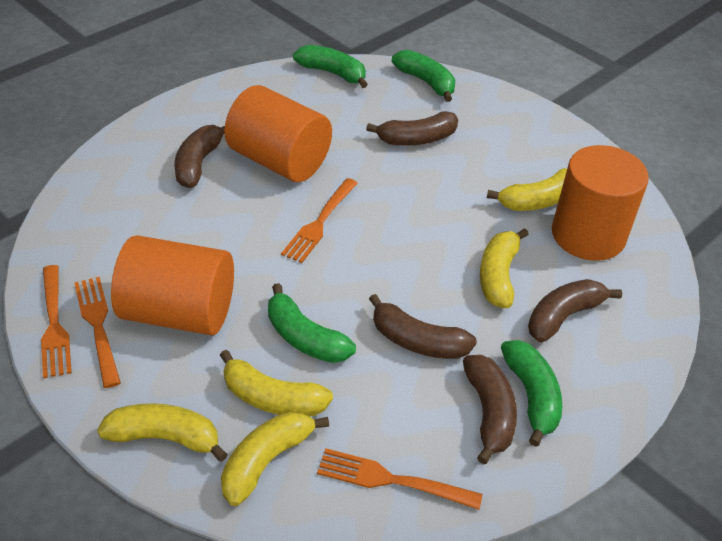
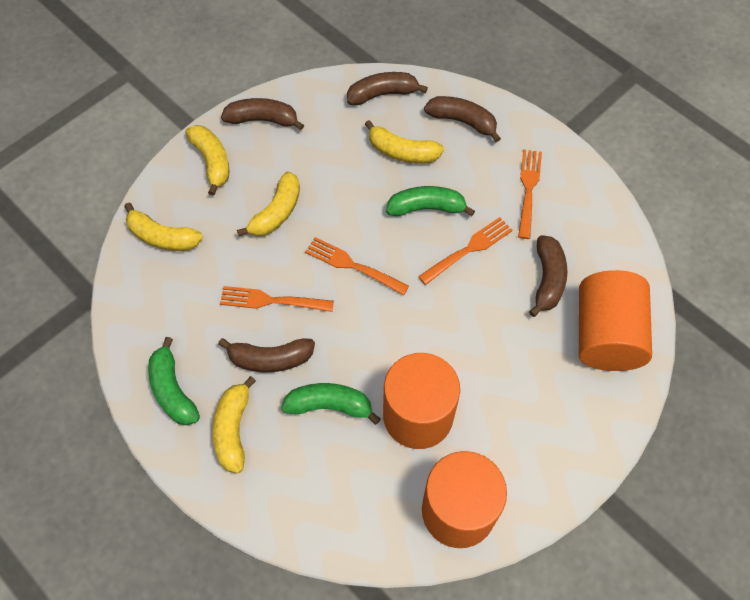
green banana: [268,283,356,363] [293,45,368,88] [392,50,455,102] [501,340,562,447] = 4 -> [148,337,200,425] [281,383,381,425] [386,186,475,216] = 3

